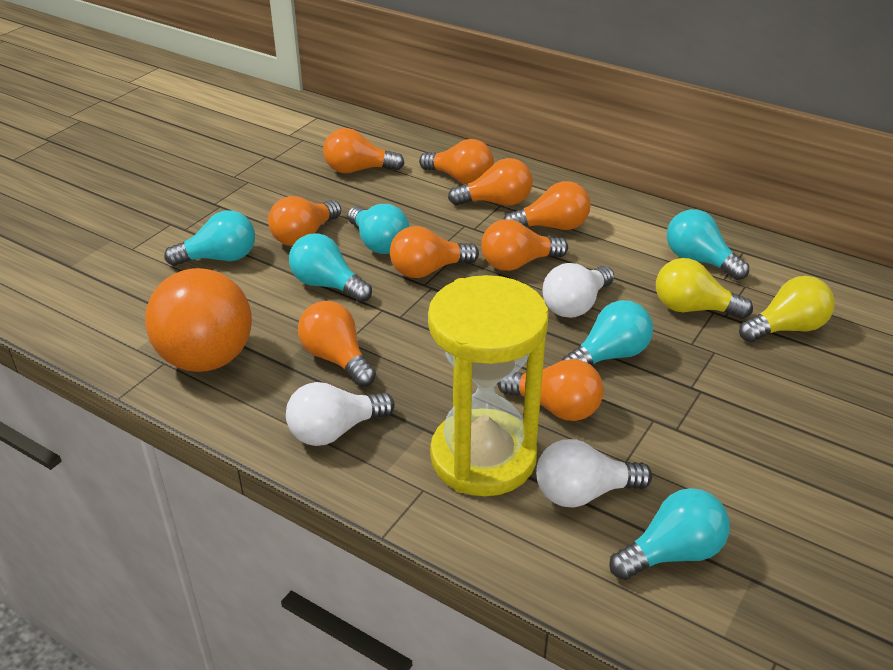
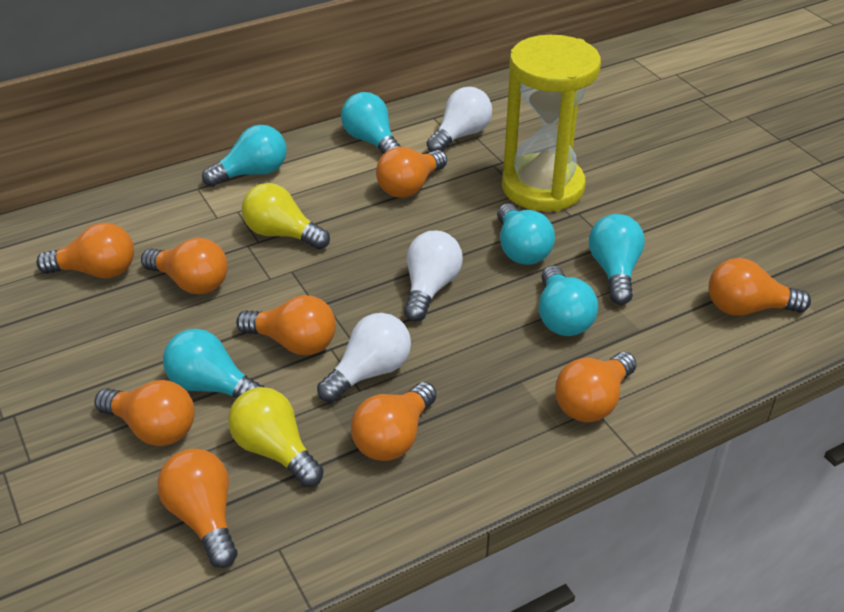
orange ball: [145,268,252,372] = 1 -> none = 0

